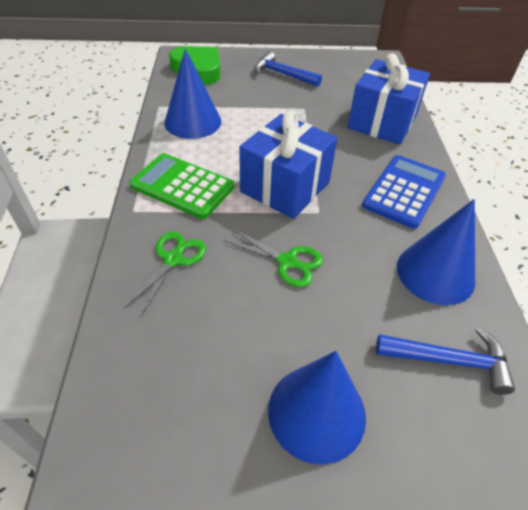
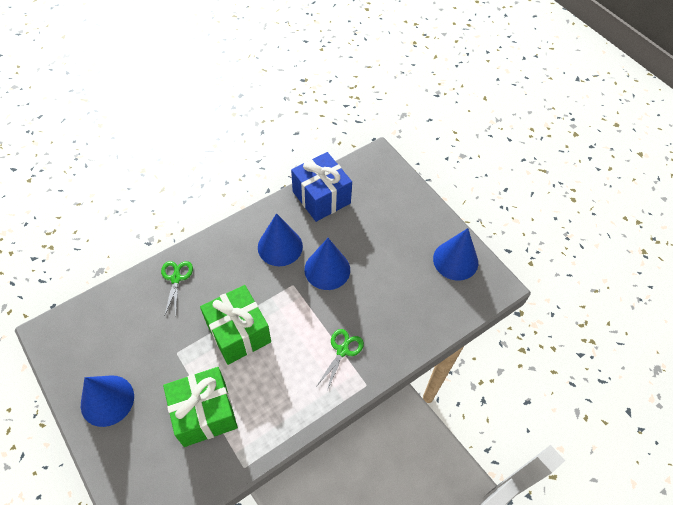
blue calculator: [362,155,446,229] = 1 -> none = 0
blue cone: [164,49,221,139] [268,351,366,465] [397,199,475,305] = 3 -> [81,376,134,427] [258,213,303,266] [304,238,350,290] [433,228,478,281] = 4
blue gift: [239,111,337,219] [347,53,430,145] = 2 -> [291,152,352,222] = 1
blue hammer: [254,51,322,87] [376,327,515,395] = 2 -> none = 0
green calculator: [129,153,234,219] = 1 -> none = 0
green gift: none = 0 -> [163,367,238,447] [200,285,271,365] = 2
green heart: [169,46,221,85] = 1 -> none = 0

